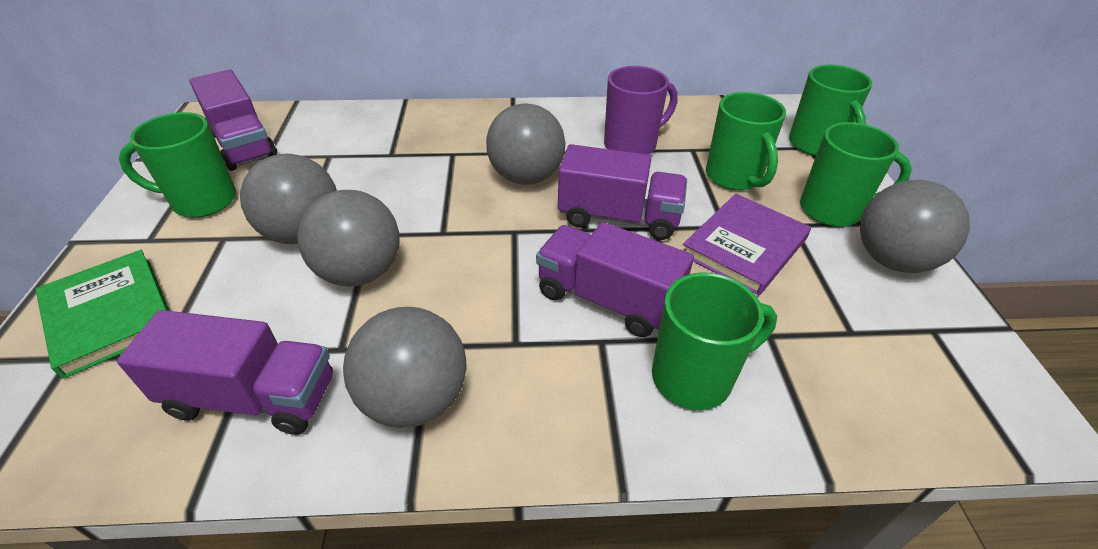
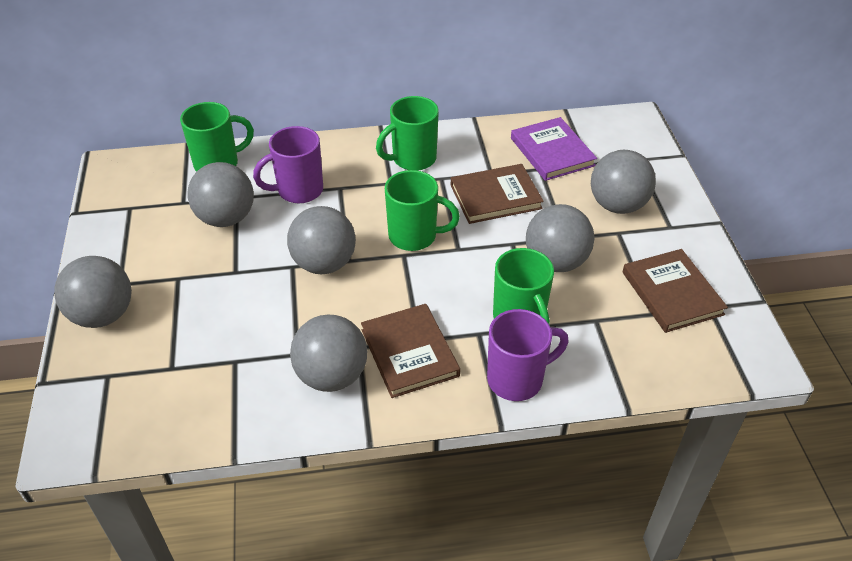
brown book: none = 0 -> [361,304,460,398] [451,164,544,224] [623,249,728,333] = 3
green book: [36,250,169,379] = 1 -> none = 0
green mug: [119,112,236,218] [652,273,777,410] [706,92,786,190] [789,65,872,156] [800,122,912,227] = 5 -> [180,102,254,172] [376,96,439,171] [385,170,460,251] [493,248,554,325] = 4
grey ball: [240,154,337,244] [297,190,399,287] [343,307,467,428] [486,104,565,185] [860,180,970,273] = 5 -> [54,256,132,328] [188,162,254,227] [287,206,356,274] [290,315,367,392] [526,204,595,272] [591,150,656,214] = 6
purple mug: [604,66,678,155] = 1 -> [253,126,323,203] [487,309,569,401] = 2
purple truck: [117,310,333,435] [189,69,278,171] [536,222,694,337] [558,144,687,240] = 4 -> none = 0

